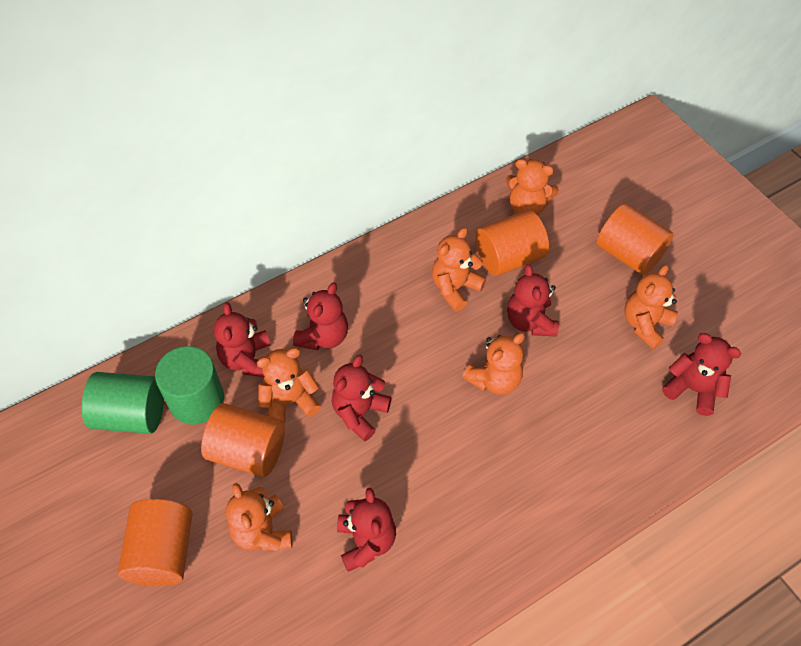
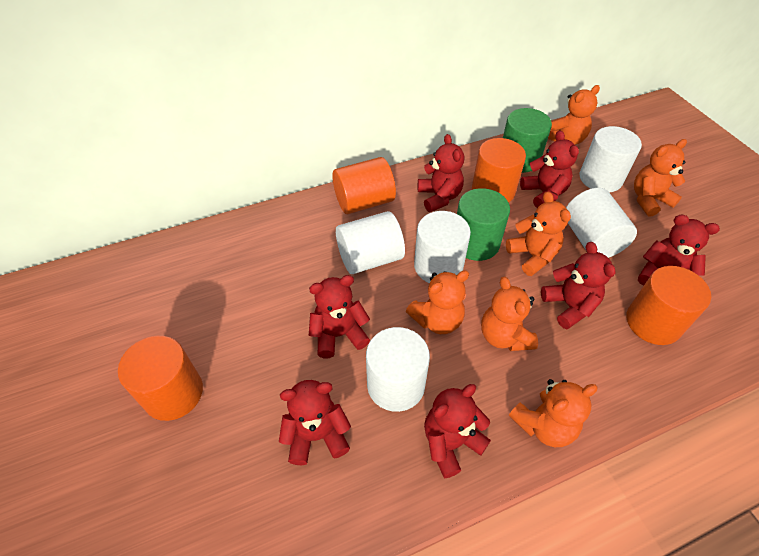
red teddy bear: [214,303,271,377] [293,282,348,350] [332,355,391,442] [337,488,396,572] [507,264,559,336] [662,333,741,416] = 6 -> [279,380,351,465] [309,275,370,358] [418,134,464,212] [424,384,491,478] [520,131,579,208] [541,242,615,329] [638,214,720,286] = 7
white cylinder: none = 0 -> [336,211,405,274] [366,327,430,412] [414,211,471,283] [566,188,637,258] [580,126,642,193] = 5

